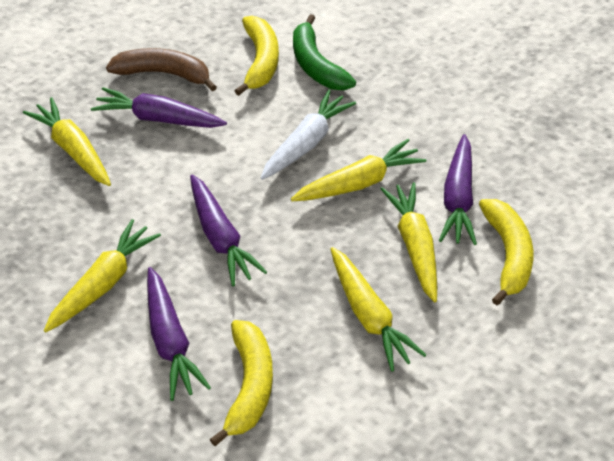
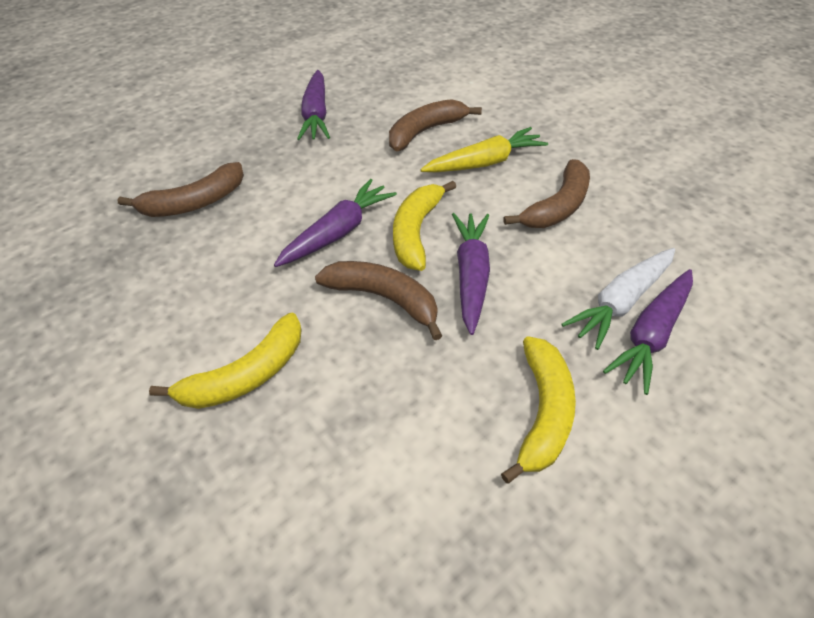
brown banana: [106,48,217,91] = 1 -> [118,162,244,217] [315,261,442,340] [389,99,482,151] [503,159,590,228] = 4
green banana: [293,14,356,90] = 1 -> none = 0
yellow carrot: [23,97,111,186] [44,219,161,332] [291,139,426,201] [330,247,426,372] [380,182,437,303] = 5 -> [420,127,548,172] = 1

